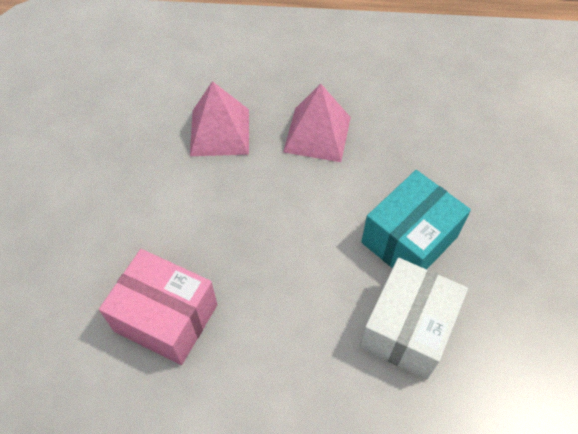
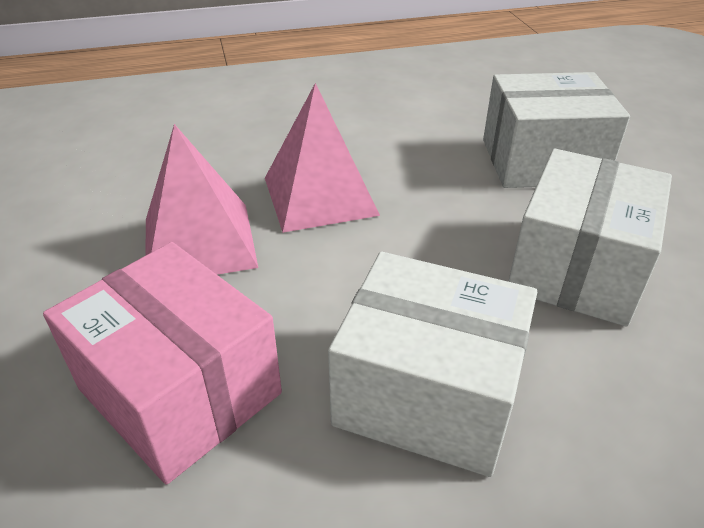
turquoise box: [361,170,471,269] = 1 -> none = 0
white box: [360,258,468,380] = 1 -> [328,252,537,477] [483,72,630,188] [508,149,672,327] = 3

